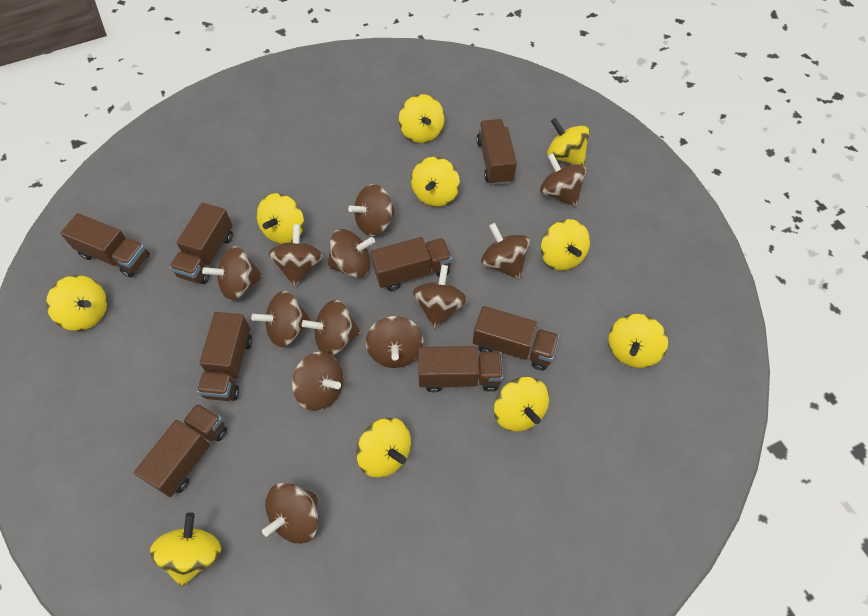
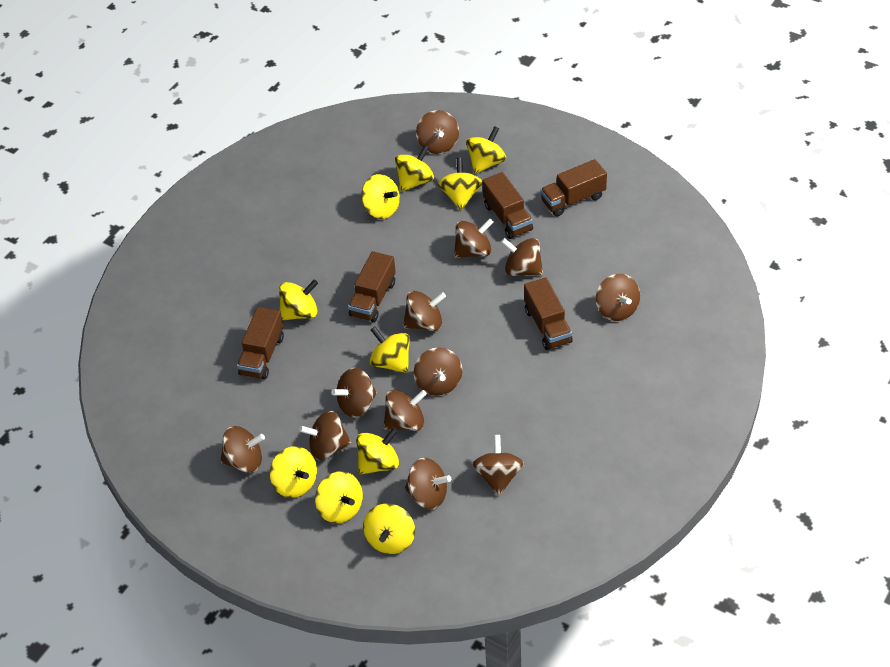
brown truck: [60,213,150,277] [134,403,227,497] [169,203,233,284] [197,312,252,401] [371,237,452,291] [418,346,503,392] [473,306,559,370] [476,119,517,185] = 8 -> [237,307,284,380] [348,251,396,322] [482,172,533,239] [524,277,573,350] [540,159,607,216] = 5

